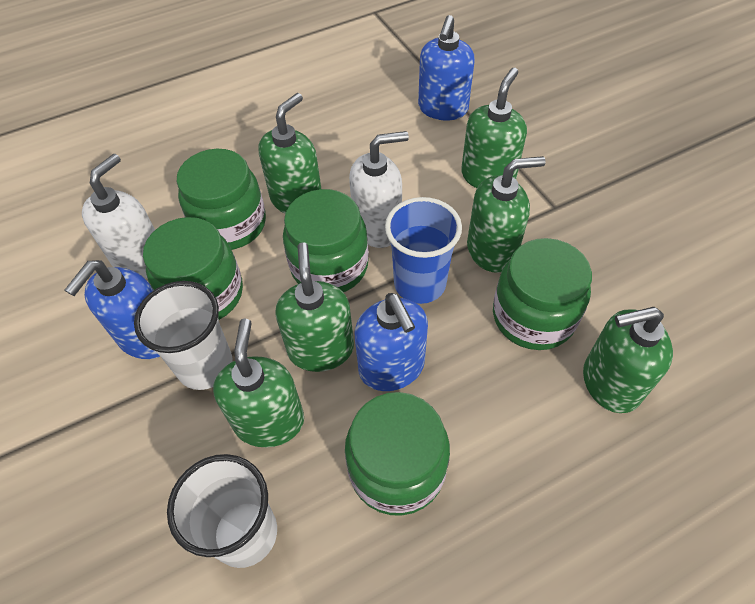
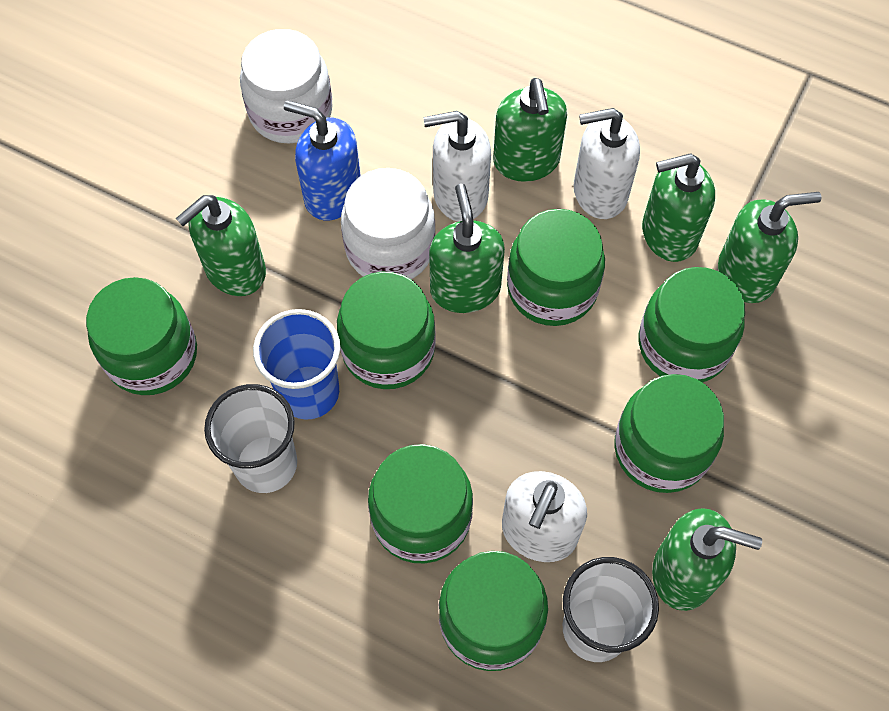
blue soap dispenser: [65,260,160,359] [355,293,428,391] [418,15,475,120] = 3 -> [284,100,361,220] = 1
green jar: [143,217,243,320] [177,149,266,250] [283,189,369,292] [345,392,450,516] [493,238,592,350] = 5 -> [86,277,197,395] [337,271,436,389] [368,444,473,563] [439,551,548,671] [507,209,605,326] [614,374,724,493] [639,267,745,383] = 7
white jar: none = 0 -> [240,29,333,143] [341,168,435,279] = 2
white soap dispenser: [82,154,155,279] [349,131,409,248] = 2 -> [423,111,491,222] [502,471,587,562] [574,108,640,219] = 3

